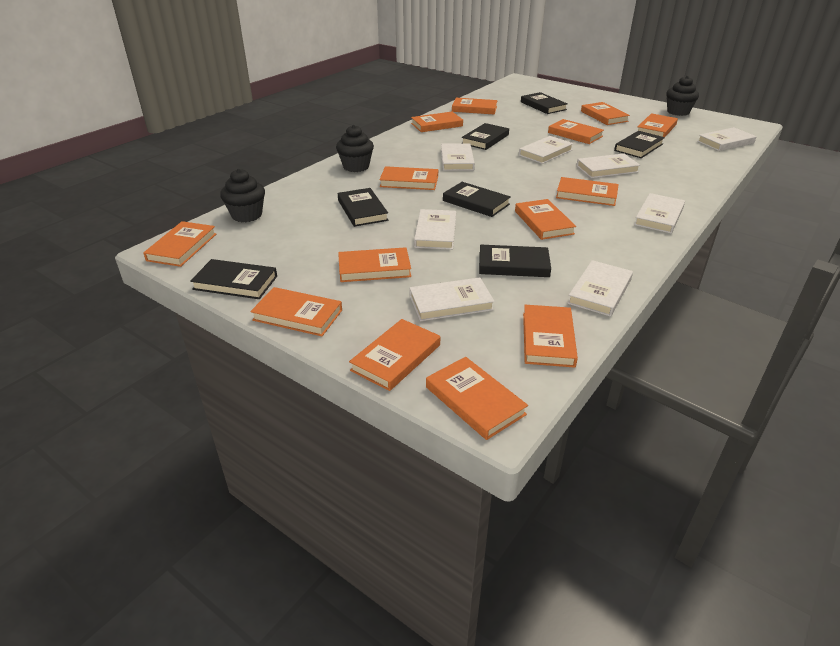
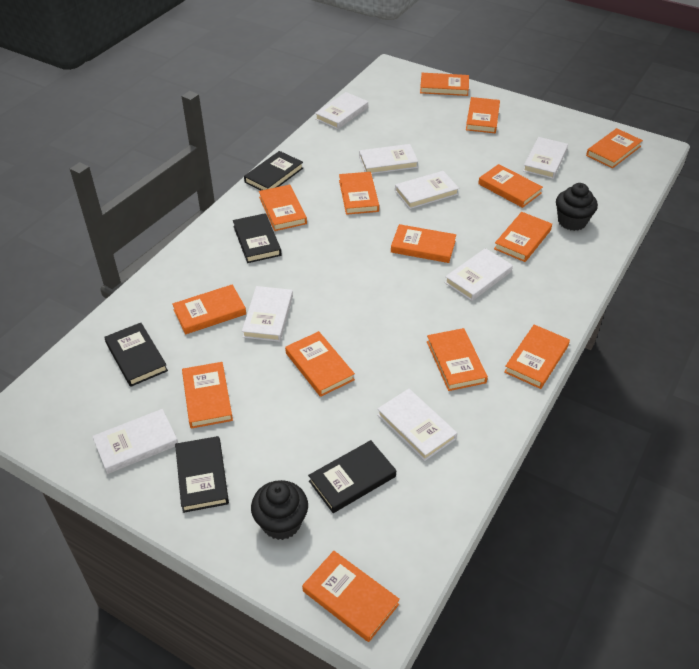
black book: [190,259,277,299] [338,188,388,227] [443,182,511,217] [462,123,509,150] [479,245,551,277] [521,92,568,114] [614,131,665,158] = 7 -> [104,323,168,387] [175,436,229,513] [233,213,282,263] [244,151,303,190] [308,440,396,513] = 5
black cupcake: [220,169,265,222] [336,125,374,172] [667,76,699,116] = 3 -> [251,480,308,540] [556,183,598,231] = 2

